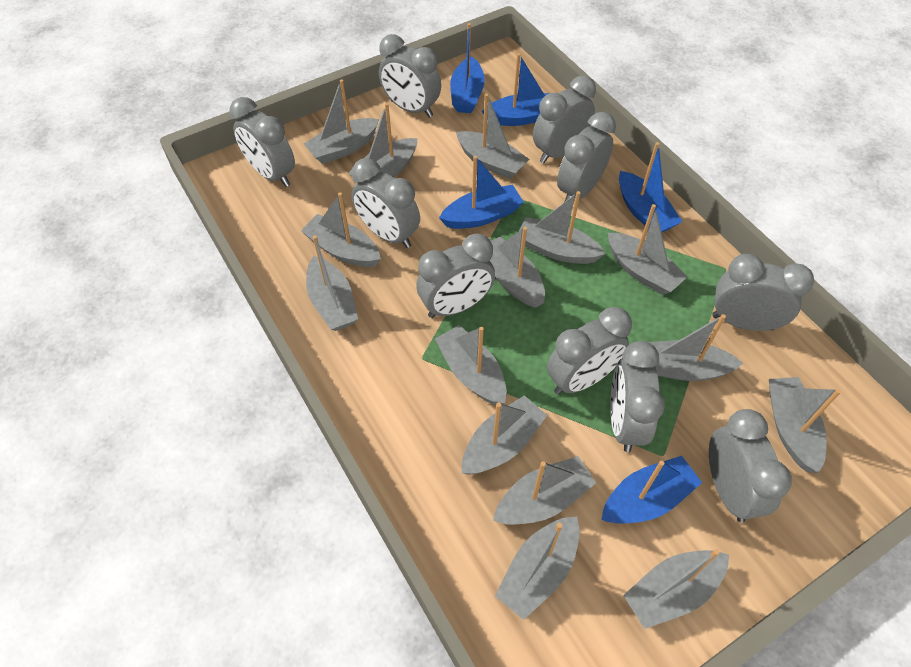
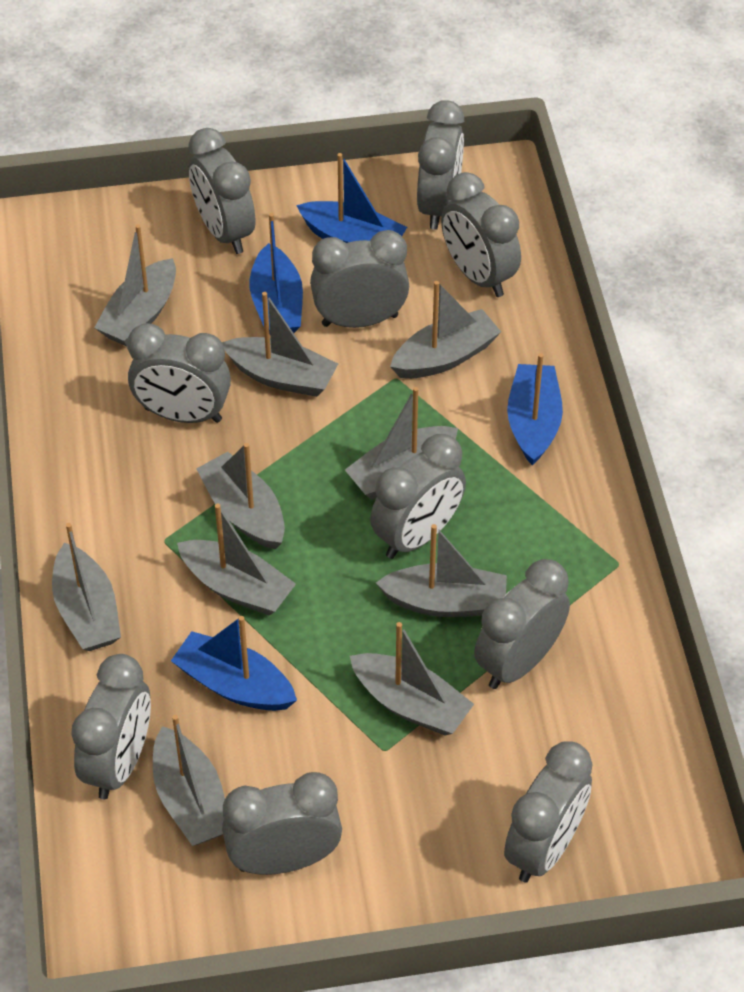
blue boat: [439,156,523,229] [450,23,485,113] [482,53,550,126] [601,456,702,524] [619,142,683,233] = 5 -> [171,616,297,711] [249,213,303,333] [296,153,407,243] [507,353,563,466] = 4
grey boat: [301,192,381,267] [304,79,379,164] [306,235,358,331] [348,103,417,177] [435,325,507,405] [456,94,529,179] [462,395,547,475] [490,227,545,308] [493,456,596,525] [495,516,580,620] [518,191,606,264] [608,204,688,295] [623,549,729,629] [648,314,743,381] [769,377,841,473] = 15 -> [52,523,121,651] [94,224,176,346] [153,715,225,846] [177,504,296,615] [196,443,285,550] [222,292,338,397] [345,387,458,500] [350,622,474,736] [376,524,507,617] [390,281,501,379] = 10

